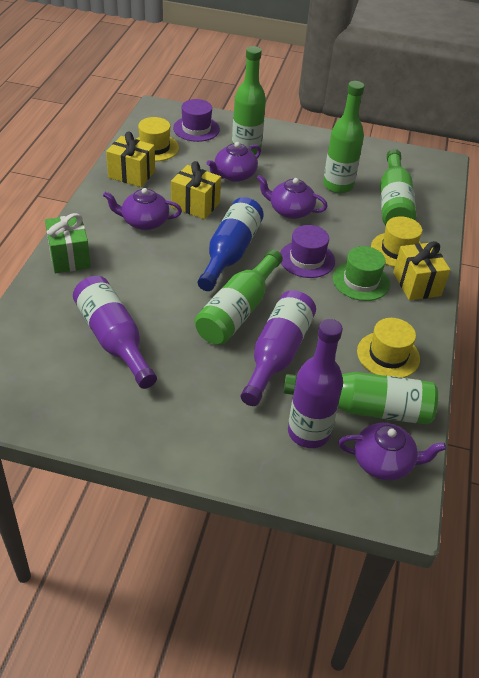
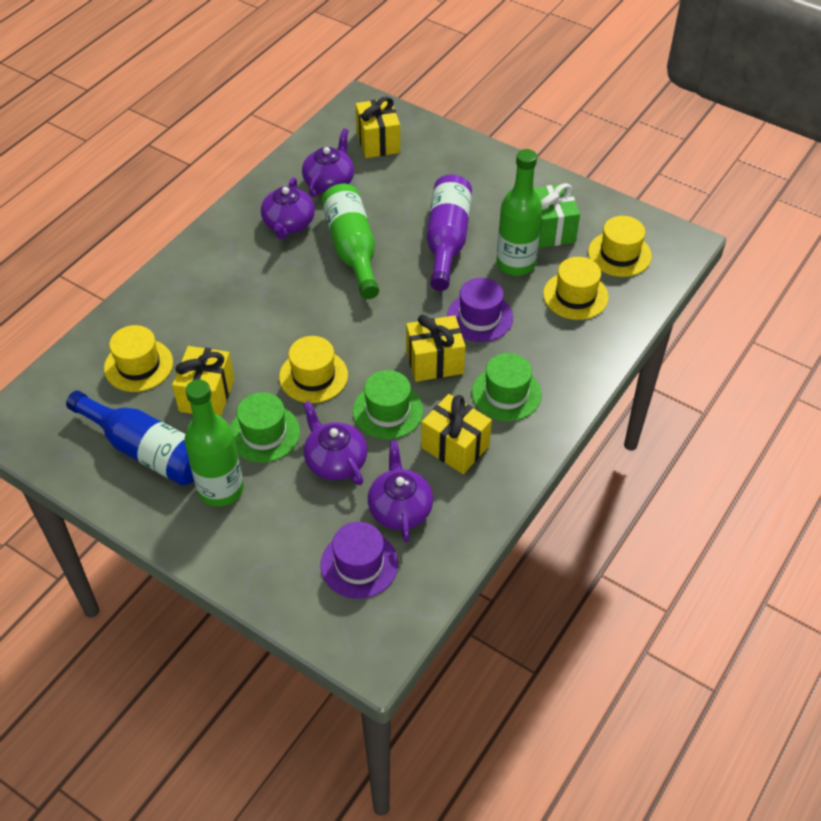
green bottle: [195,249,283,345] [232,46,266,155] [284,372,438,425] [323,81,365,193] [380,149,416,225] = 5 -> [184,379,243,507] [321,184,379,299] [496,149,543,276] = 3
green hat: [333,246,390,301] = 1 -> [230,392,300,463] [353,370,423,439] [472,353,542,421] = 3
purple bottle: [73,276,157,389] [241,290,316,406] [288,319,343,448] = 3 -> [427,174,472,291] = 1
yellow gift: [106,132,155,187] [171,161,221,220] [393,241,450,300] = 3 -> [172,346,234,417] [355,97,400,158] [406,315,466,382] [421,394,492,474] = 4
yellow hat: [136,117,179,161] [357,318,420,378] [371,216,422,267] = 3 -> [104,325,173,392] [279,336,348,403] [543,257,609,320] [588,216,652,277] = 4

